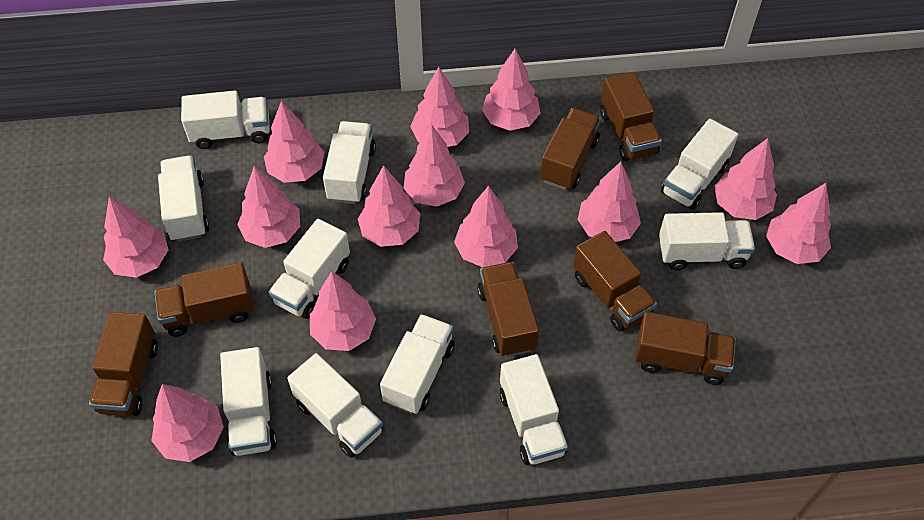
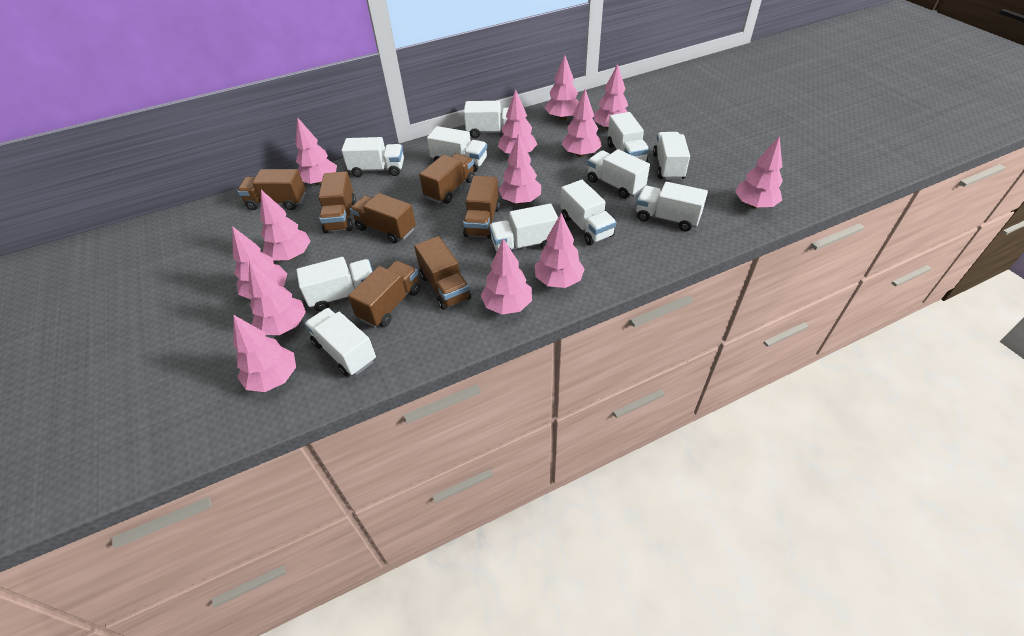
white truck: [158,155,209,242] [181,90,270,149] [220,347,277,456] [269,219,350,319] [287,353,383,458] [323,121,376,204] [380,314,455,414] [500,354,568,465] [659,212,755,270] [661,119,738,210] = 10 -> [296,257,373,312] [304,308,376,377] [341,137,404,177] [427,126,487,172] [464,101,508,138] [489,204,558,251] [561,180,616,245] [587,149,650,199] [608,112,649,162] [636,182,708,231] [653,132,690,180] = 11

